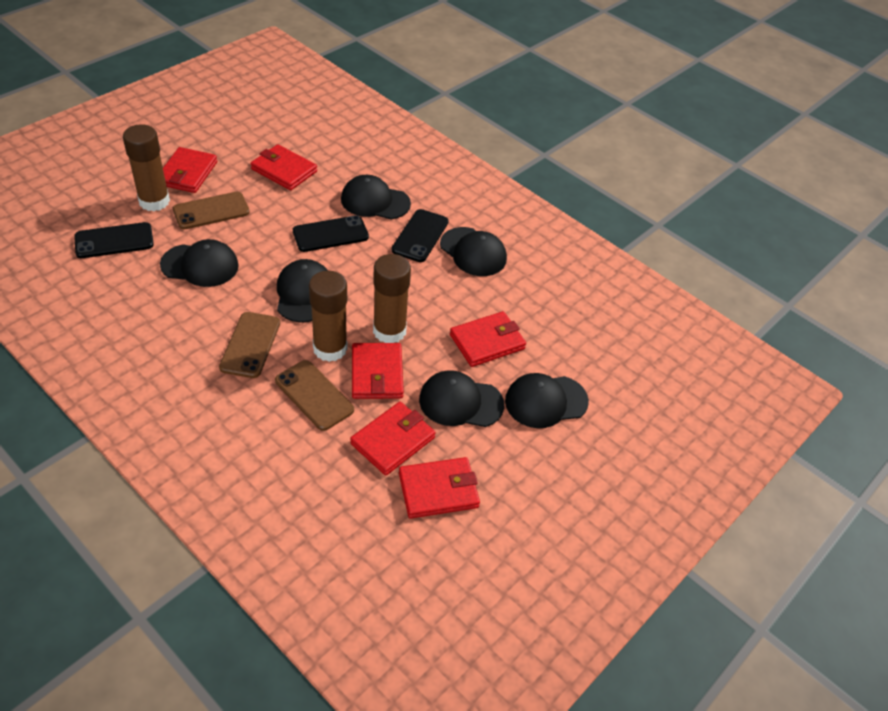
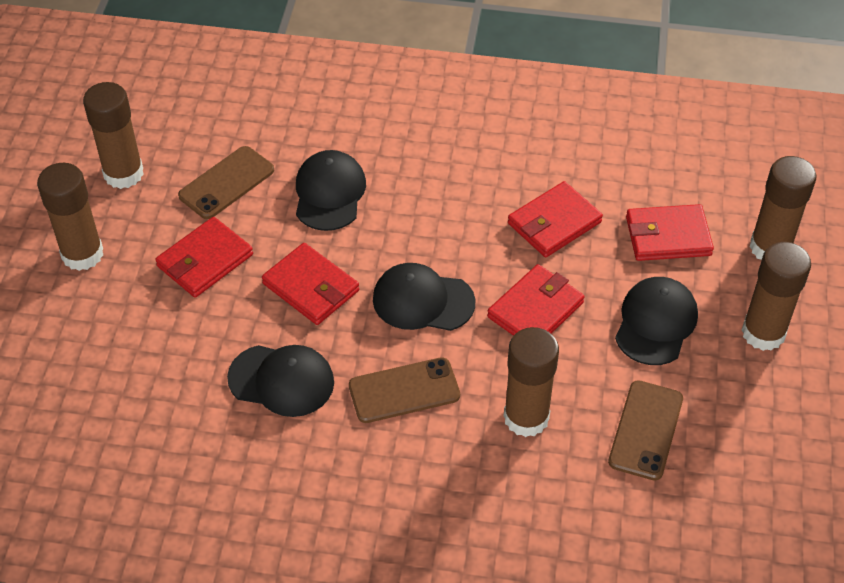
black cap: [160,239,239,287] [277,259,328,323] [341,175,411,219] [419,370,504,427] [440,227,507,276] [505,373,589,428] = 6 -> [227,345,334,417] [296,150,366,231] [373,263,476,331] [615,277,698,365] = 4
black phone: [74,222,154,258] [293,215,369,252] [392,209,449,262] = 3 -> none = 0
brown glue stick: [123,124,170,211] [309,271,348,362] [373,254,411,343] = 3 -> [37,163,103,271] [83,82,144,189] [504,327,559,437] [742,242,811,351] [750,156,816,260] = 5
red wallet: [163,147,217,193] [251,144,317,190] [350,402,436,475] [352,343,404,399] [399,457,480,518] [450,311,526,367] = 6 -> [155,217,253,298] [262,243,359,325] [487,264,585,336] [508,181,603,257] [626,204,714,261] = 5

